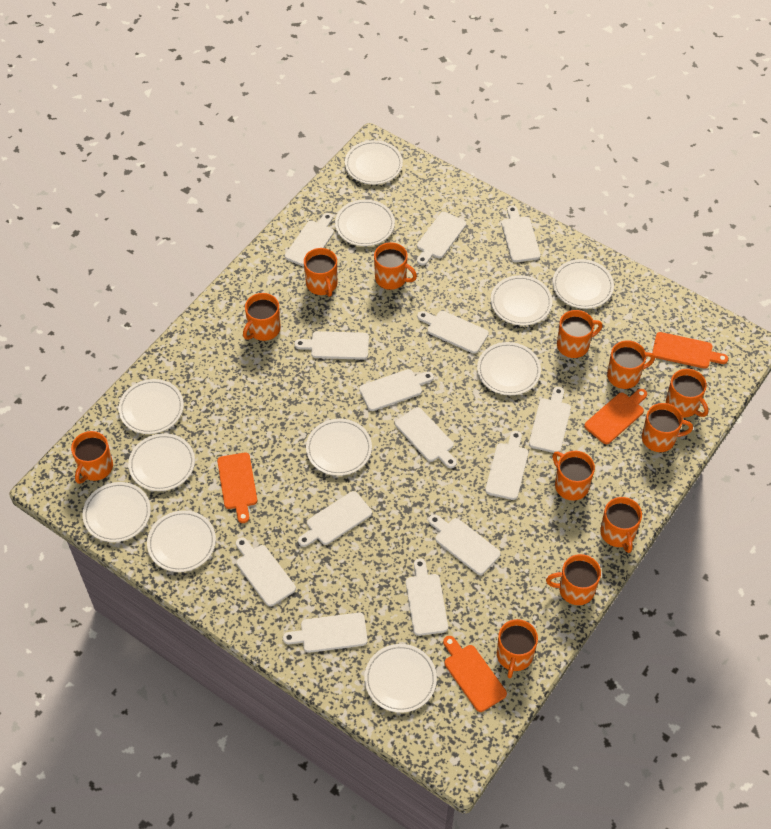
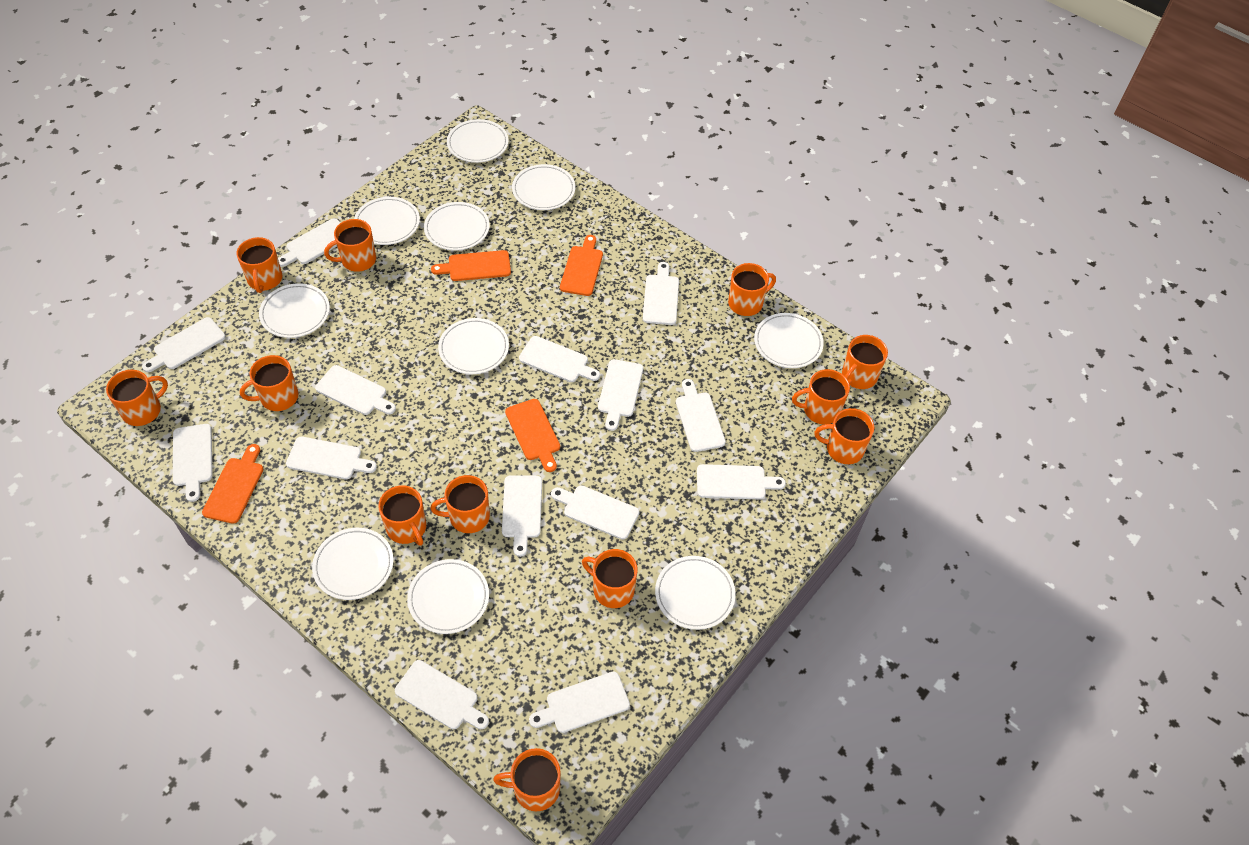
white plate: [83,482,151,542] [119,379,184,434] [128,433,195,491] [147,510,216,572] [306,419,372,476] [335,199,395,246] [345,140,403,184] [364,644,437,713] [477,342,541,395] [491,275,553,326] [552,259,614,309] = 11 -> [259,283,330,338] [312,528,394,600] [354,197,420,245] [407,559,489,634] [424,202,490,250] [438,318,509,374] [447,119,509,163] [512,164,575,210] [655,556,735,630] [754,313,824,368] = 10

